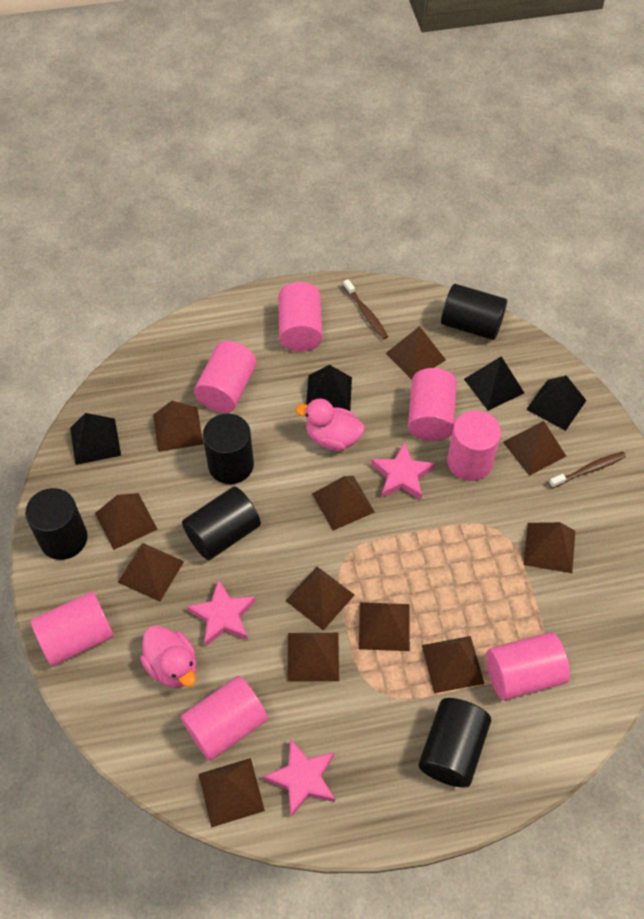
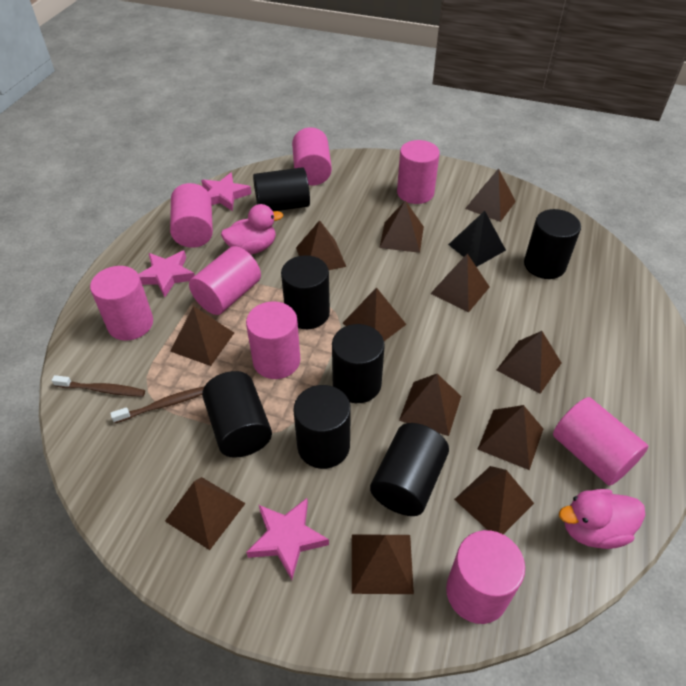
black cylinder: [25,488,87,560] [182,487,261,560] [203,414,254,484] [418,698,491,787] [441,284,507,340] = 5 -> [202,371,272,458] [253,167,310,211] [281,255,330,329] [293,385,351,469] [332,324,385,403] [370,423,449,516] [524,209,581,279] = 7
black pyramid: [70,413,121,465] [306,365,352,411] [464,356,524,411] [526,375,587,431] = 4 -> [448,211,506,267] = 1
pink cylinder: [31,591,114,666] [181,676,268,761] [194,341,257,413] [278,282,322,352] [408,368,457,441] [447,410,501,481] [486,632,570,701] = 7 -> [90,266,153,341] [170,183,213,248] [189,246,261,315] [246,301,300,379] [292,127,332,186] [397,140,440,204] [446,530,525,624] [553,397,648,486] = 8

